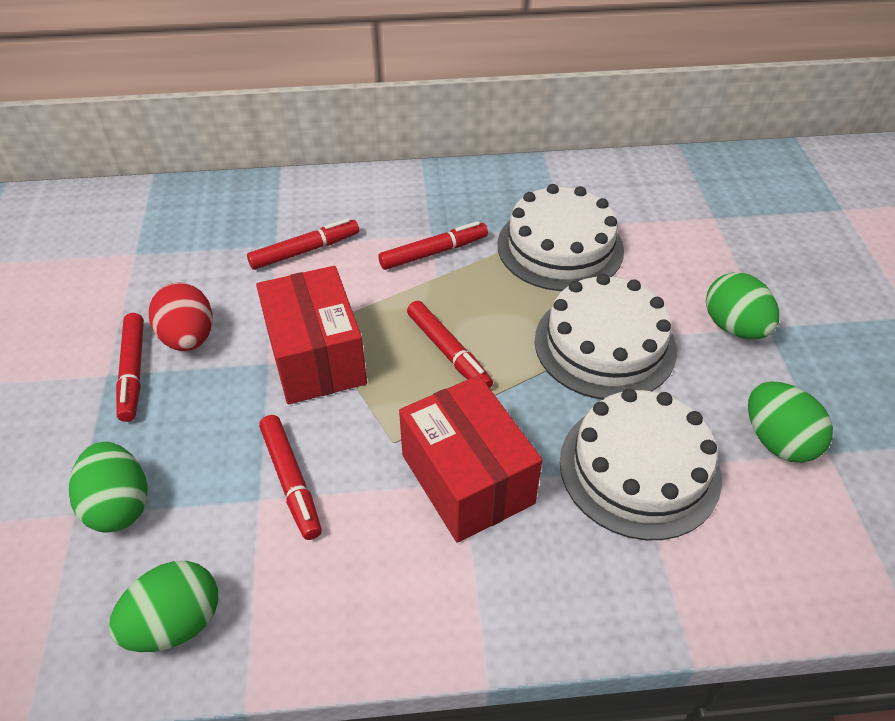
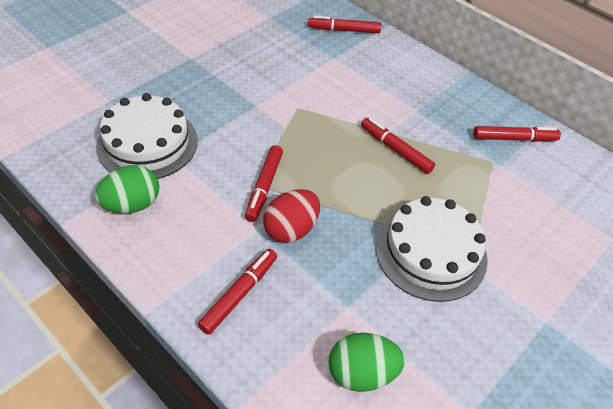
green egg: [69,442,148,532] [109,561,218,652] [706,272,779,339] [748,381,833,463] = 4 -> [95,165,159,213] [328,333,405,392] = 2
red box: [256,266,367,404] [399,375,542,543] = 2 -> none = 0
white cake: [498,184,624,291] [535,274,677,399] [560,388,722,540] = 3 -> [96,93,198,179] [376,196,488,302] = 2

